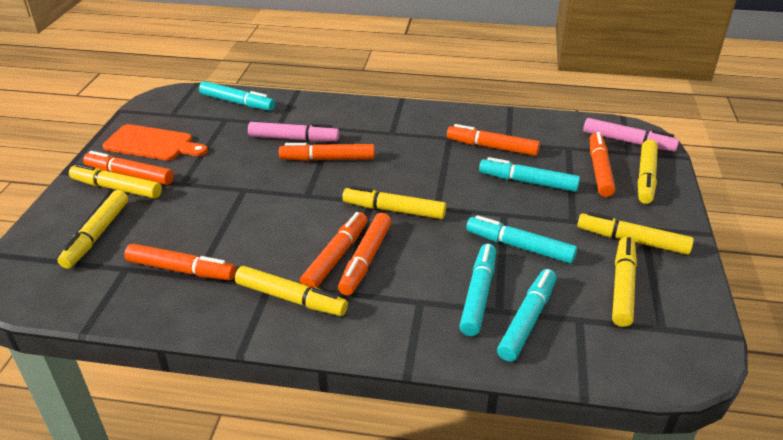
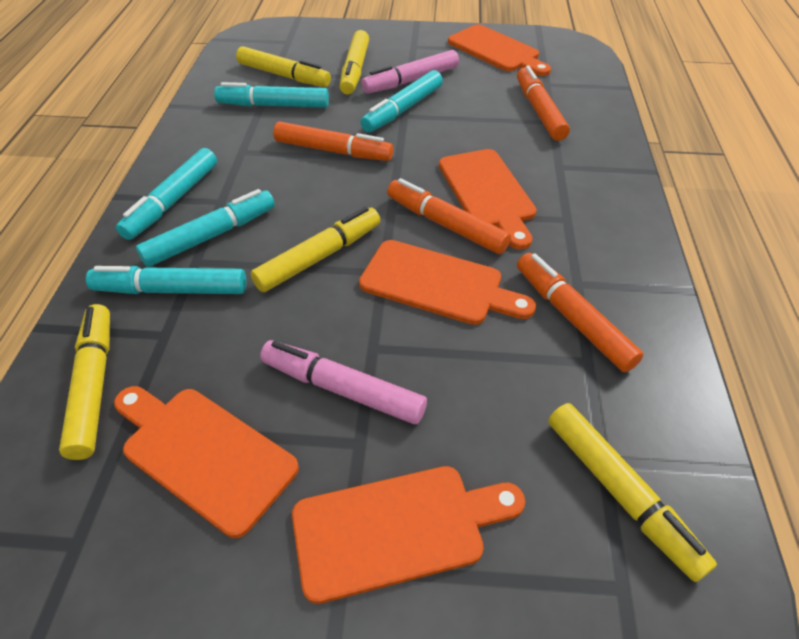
orange cutting board: [103,124,208,161] = 1 -> [114,386,299,538] [292,466,525,604] [359,240,536,325] [439,149,537,250] [448,24,551,76] = 5
orange marker: [83,151,174,185] [124,244,236,280] [279,143,374,161] [300,212,367,288] [338,213,391,296] [447,124,540,156] [590,132,615,197] = 7 -> [273,121,393,161] [387,178,511,254] [517,65,570,141] [517,253,644,372] = 4
yellow marker: [57,190,128,269] [69,163,162,199] [235,266,348,316] [342,186,446,219] [577,212,694,255] [612,237,637,327] [638,140,658,204] = 7 -> [59,304,110,460] [236,46,331,87] [250,207,380,292] [340,30,369,95] [548,403,717,582] = 5

